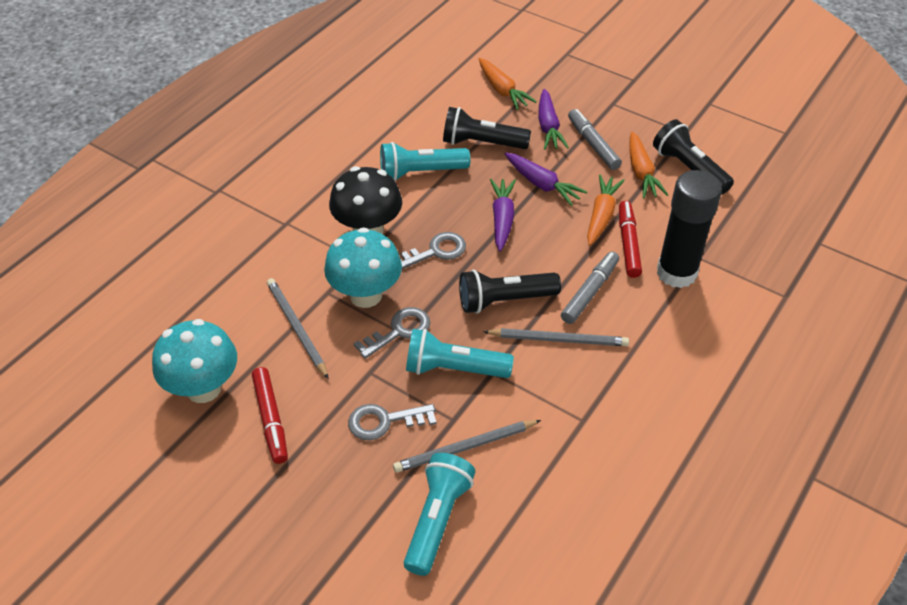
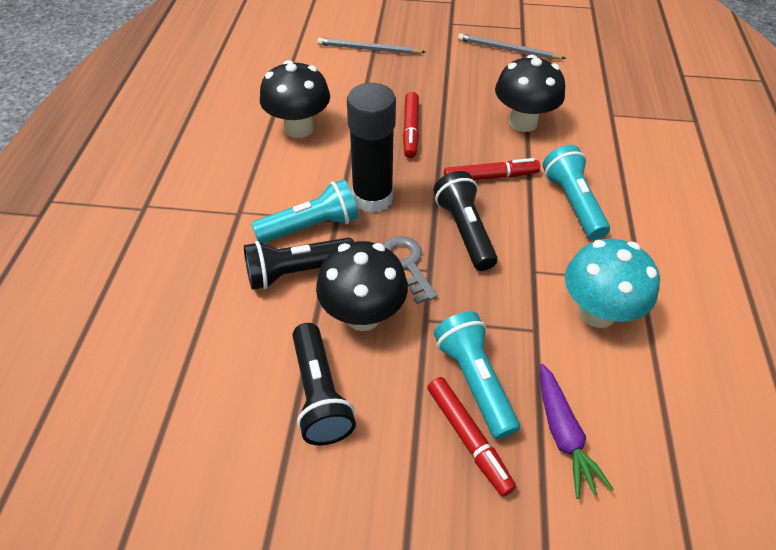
black mushroom: [329,166,402,234] = 1 -> [260,60,330,138] [316,241,408,331] [495,55,565,132] = 3
grey key: [348,404,436,440] [354,307,430,359] [401,232,466,269] = 3 -> [384,236,438,304] = 1
grey marker: [561,251,619,324] [568,109,622,170] = 2 -> none = 0
grey pencil: [267,278,329,379] [393,420,541,473] [483,328,629,346] = 3 -> [317,38,425,54] [458,33,566,59] = 2
orange carrot: [479,58,537,110] [587,174,625,246] [629,132,668,198] = 3 -> none = 0
purple carrot: [490,179,516,251] [505,153,587,206] [538,89,569,150] = 3 -> [540,363,614,499] = 1
red marker: [252,367,288,464] [619,201,642,278] = 2 -> [403,92,419,158] [427,377,516,497] [444,158,540,180] = 3
turquoise mushroom: [152,319,237,403] [324,227,402,308] = 2 -> [565,239,660,328] = 1

